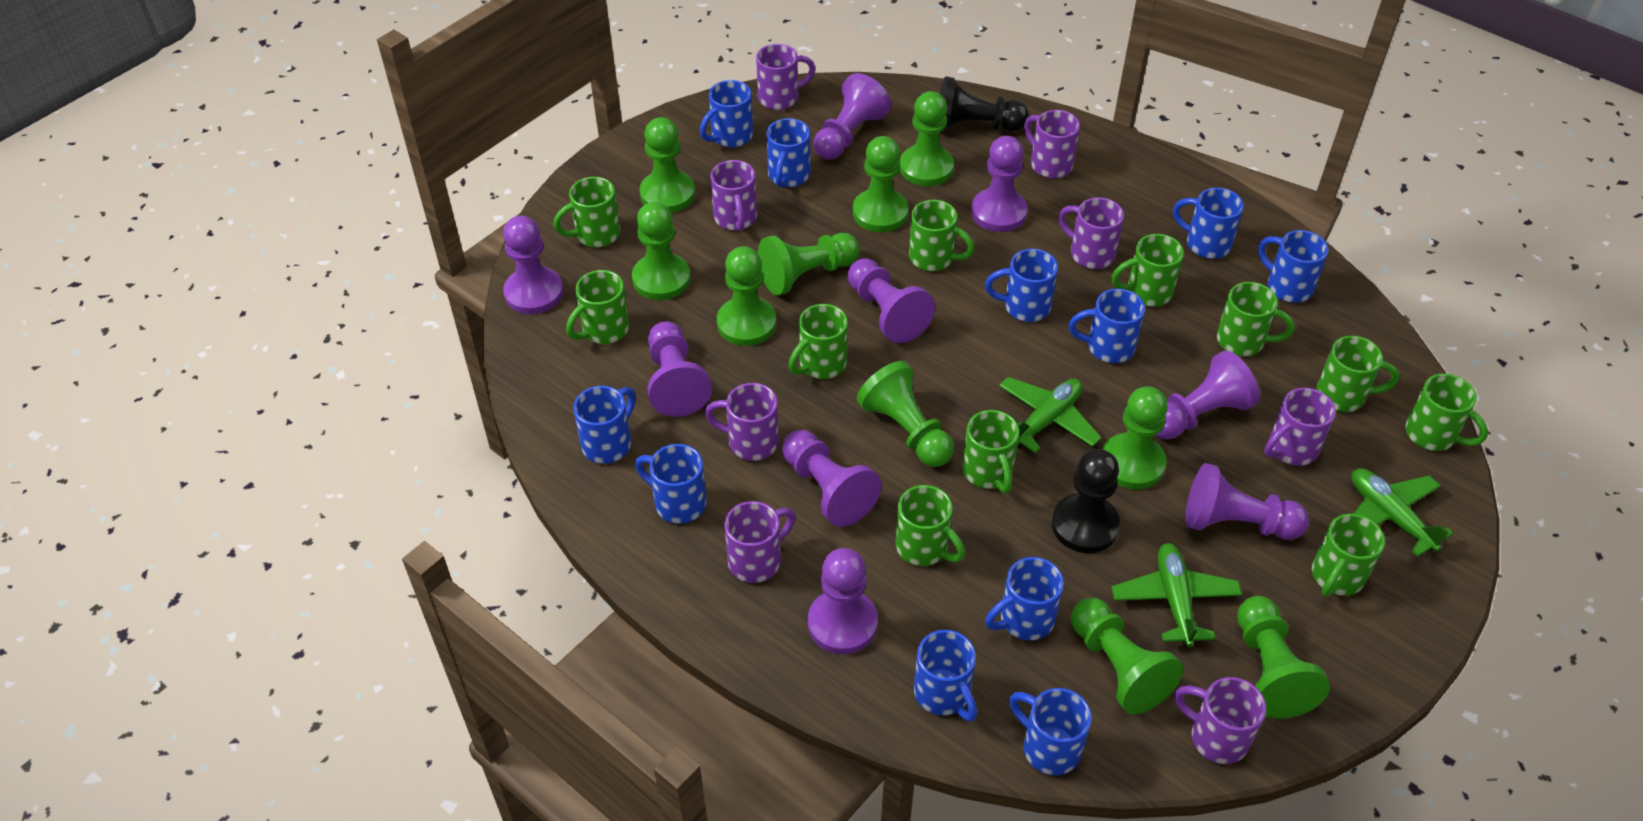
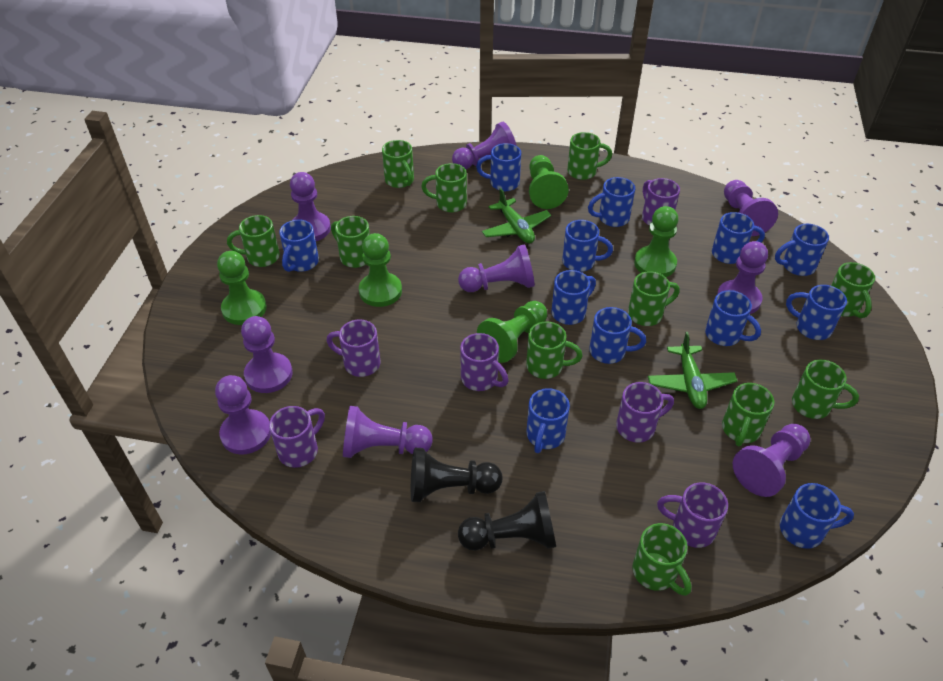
blue mug: [573,386,636,464] [635,444,706,524] [700,80,753,147] [766,118,811,188] [914,630,977,722] [985,249,1058,322] [985,557,1064,640] [1009,688,1092,775] [1069,289,1145,363] [1173,188,1244,259] [1258,230,1328,303] = 11 -> [279,220,319,272] [476,143,521,191] [527,388,570,453] [551,270,596,325] [562,220,613,272] [588,177,635,227] [589,307,646,364] [705,290,761,346] [712,212,765,264] [775,224,829,276] [780,483,854,549] [786,285,847,340] = 12
green pawn: [632,202,691,300] [639,117,695,213] [717,246,776,346] [758,233,860,295] [853,136,908,232] [856,361,954,467] [900,91,954,186] [1071,598,1183,714] [1102,386,1168,489] [1237,596,1330,719] = 10 -> [217,251,267,325] [359,233,402,307] [477,301,547,363] [529,155,569,209] [634,206,678,277] = 5
green plane: [999,377,1101,453] [1112,543,1242,647] [1351,468,1453,557] = 3 -> [482,188,551,244] [648,332,737,409] = 2
purple mug: [705,383,779,461] [710,160,757,231] [724,501,796,583] [756,44,815,110] [1024,110,1080,178] [1058,197,1124,269] [1174,677,1266,764] [1264,388,1336,466] = 8 -> [269,406,325,468] [326,320,380,377] [460,333,508,391] [616,382,674,443] [642,178,680,226] [657,482,728,548] = 6

